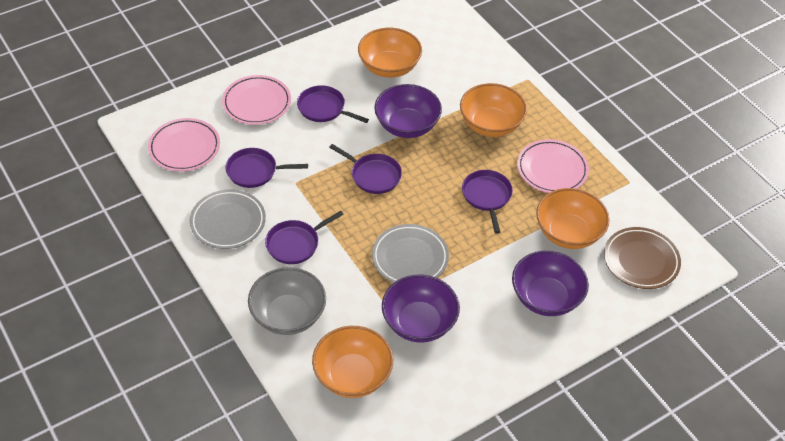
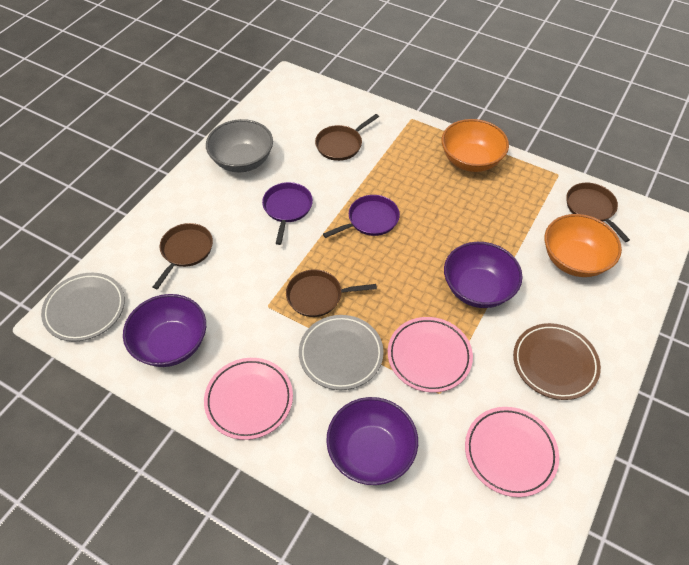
brown pan: none = 0 -> [153,223,213,289] [286,269,377,317] [315,114,379,161] [566,183,630,242] = 4
orange bowl: [312,326,393,398] [358,28,422,78] [460,83,527,137] [536,188,610,249] = 4 -> [442,119,509,172] [545,214,622,277] = 2
purple pan: [226,148,308,188] [265,211,344,264] [297,85,369,123] [329,144,402,194] [462,170,513,234] = 5 -> [262,182,313,245] [323,195,400,238] = 2

